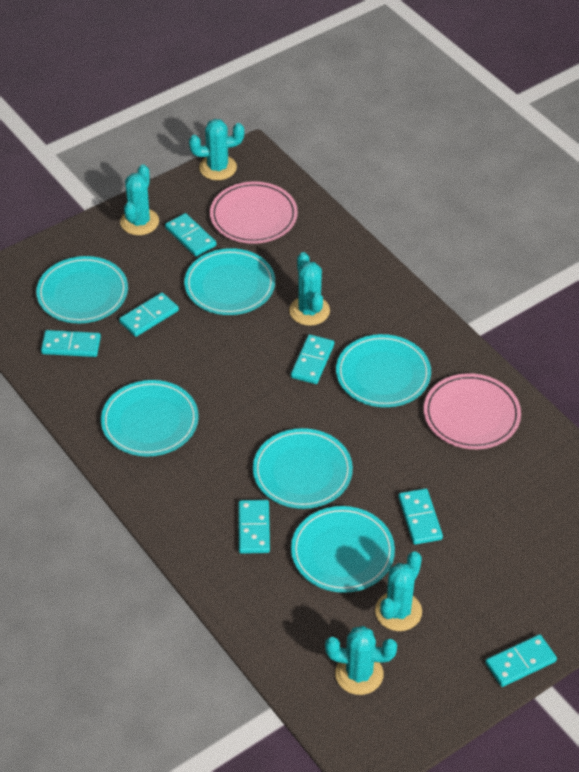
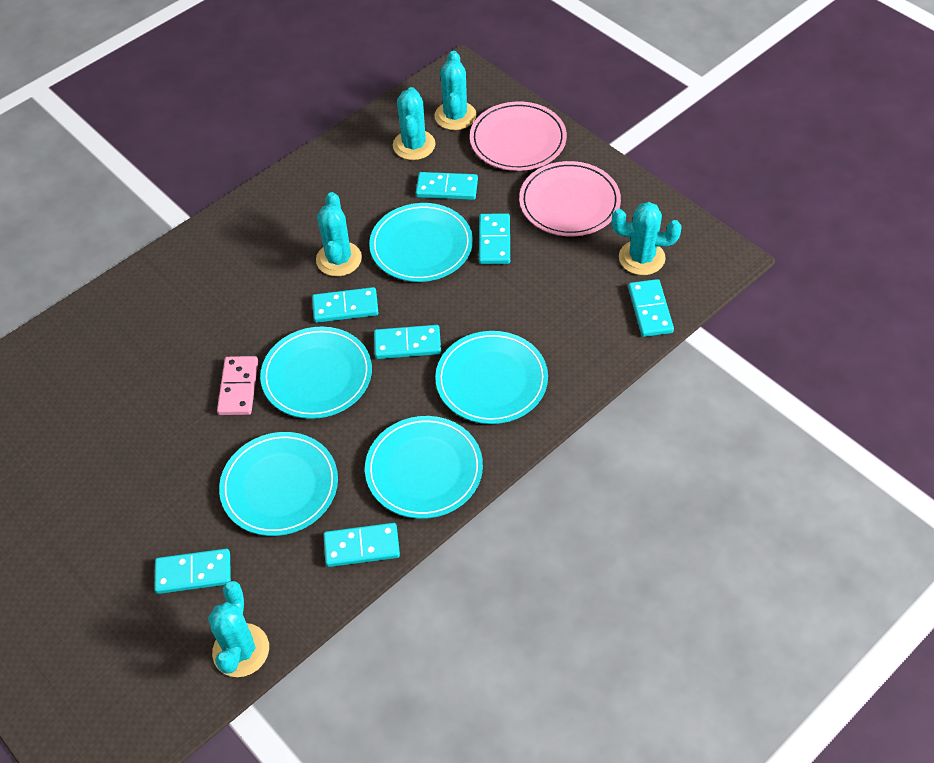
pink domino: none = 0 -> [217,356,258,415] = 1
turquoise plate: [36,256,128,323] [101,380,199,457] [184,248,275,315] [253,428,353,509] [291,506,395,593] [336,334,431,407] = 6 -> [219,432,338,536] [260,327,372,419] [365,416,483,519] [369,203,473,282] [435,331,548,424] = 5

